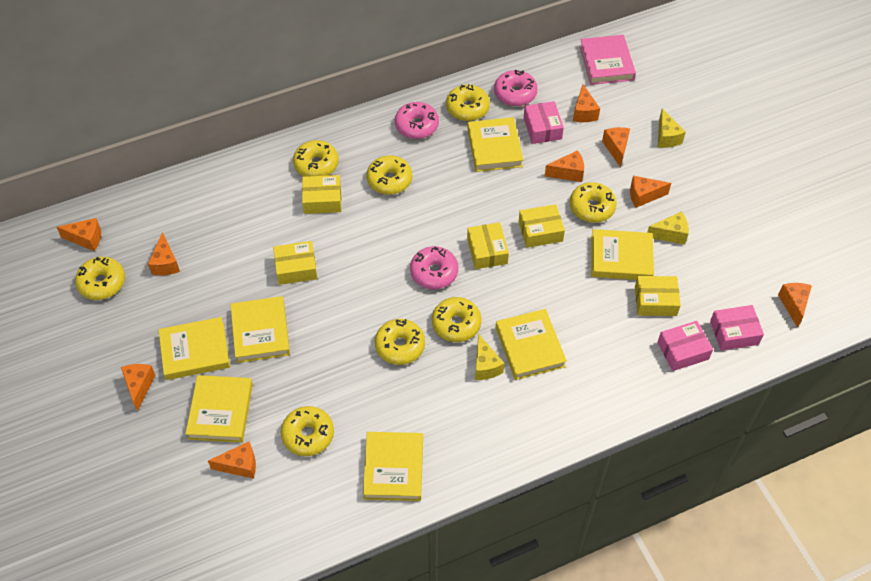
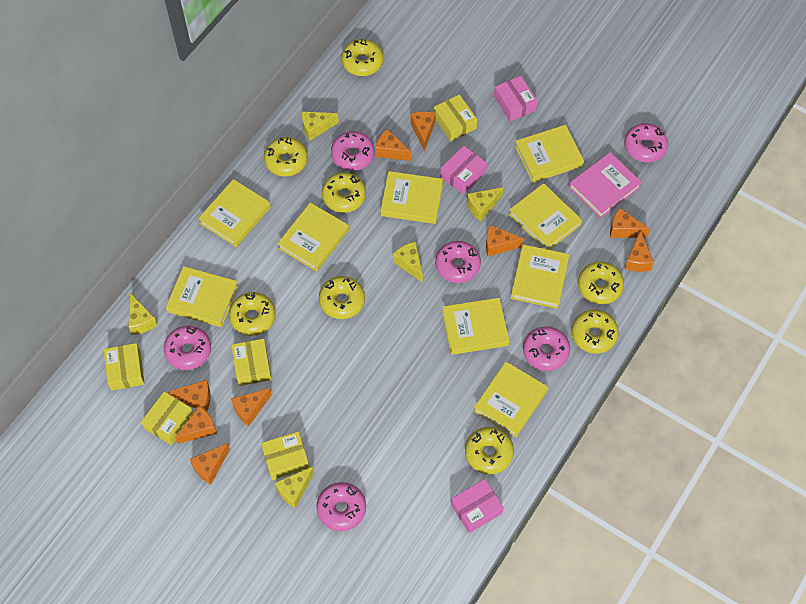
pink donut: [395,102,439,139] [410,246,458,289] [494,70,538,106] = 3 -> [164,325,211,370] [316,482,366,531] [331,131,375,171] [435,241,481,283] [523,326,570,371] [624,123,668,162] = 6
yellow book: [159,317,230,380] [186,375,253,443] [230,296,290,363] [363,432,423,501] [468,117,523,172] [496,309,567,380] [591,229,654,280] = 7 -> [166,266,238,327] [198,179,271,247] [277,202,349,272] [380,171,443,224] [442,298,509,355] [474,361,548,438] [509,183,582,250] [511,244,570,309] [515,125,584,183] = 9
yellow cheese: [475,333,504,380] [647,211,689,244] [658,108,686,148] = 3 -> [128,293,157,335] [275,467,314,508] [302,111,339,141] [393,242,423,283] [467,187,504,221] = 5

